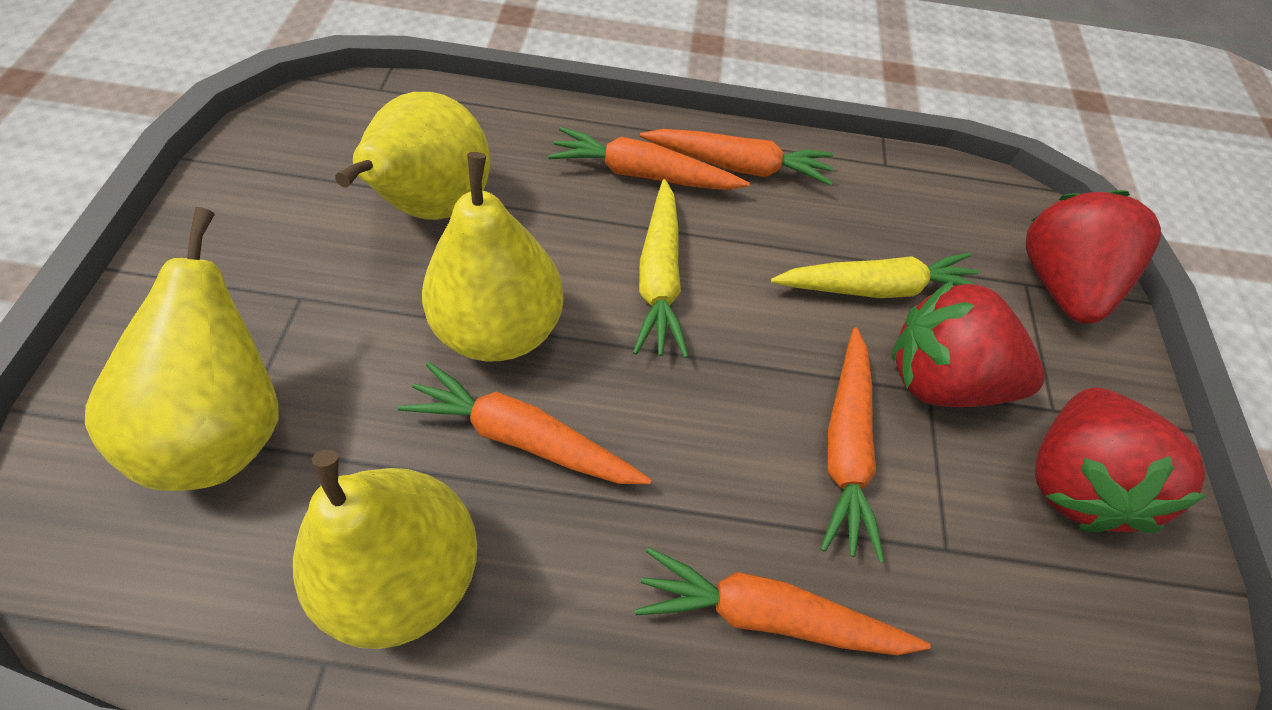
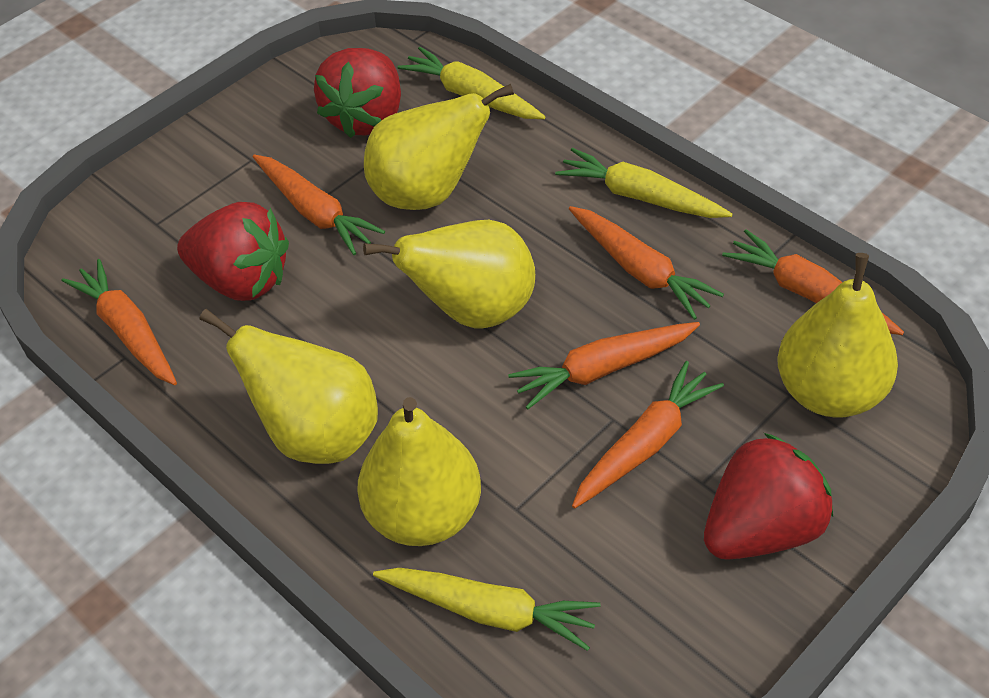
orange carrot: [398,362,652,484] [548,127,750,190] [635,547,931,655] [640,129,834,186] [821,327,885,562] = 5 -> [62,259,177,385] [253,155,385,255] [508,322,700,409] [569,206,724,320] [572,361,724,508] [722,229,904,335] = 6
yellow carrot: [633,179,688,358] [771,253,979,298] = 2 -> [373,568,601,651] [397,47,545,119] [555,148,733,218] = 3
yellow pear: [85,207,278,491] [293,450,477,649] [335,92,490,220] [422,152,564,361] = 4 -> [200,309,378,464] [357,397,481,546] [363,220,535,329] [364,84,514,210] [777,253,898,418] = 5

